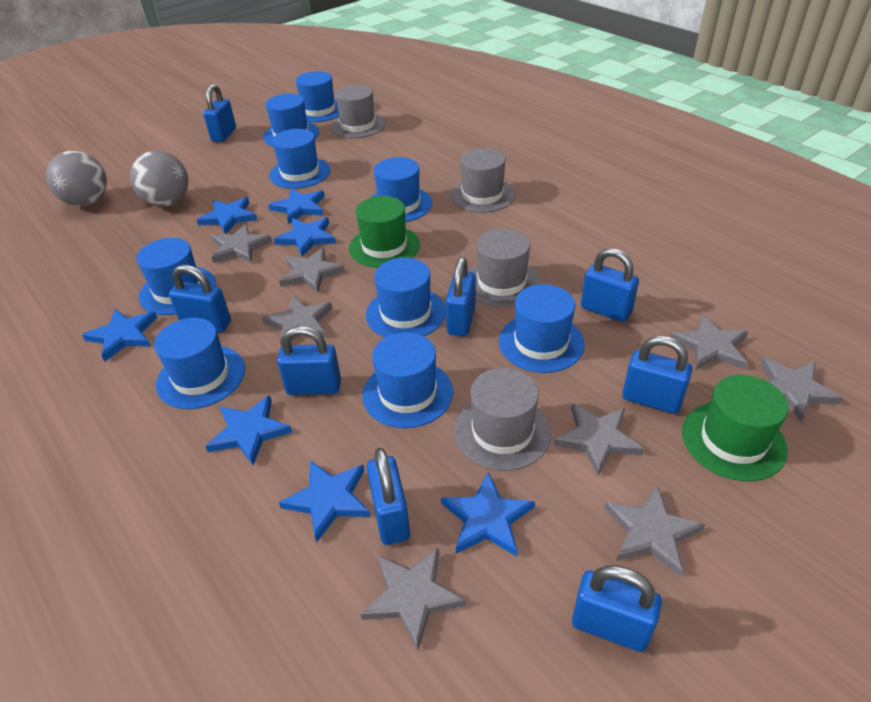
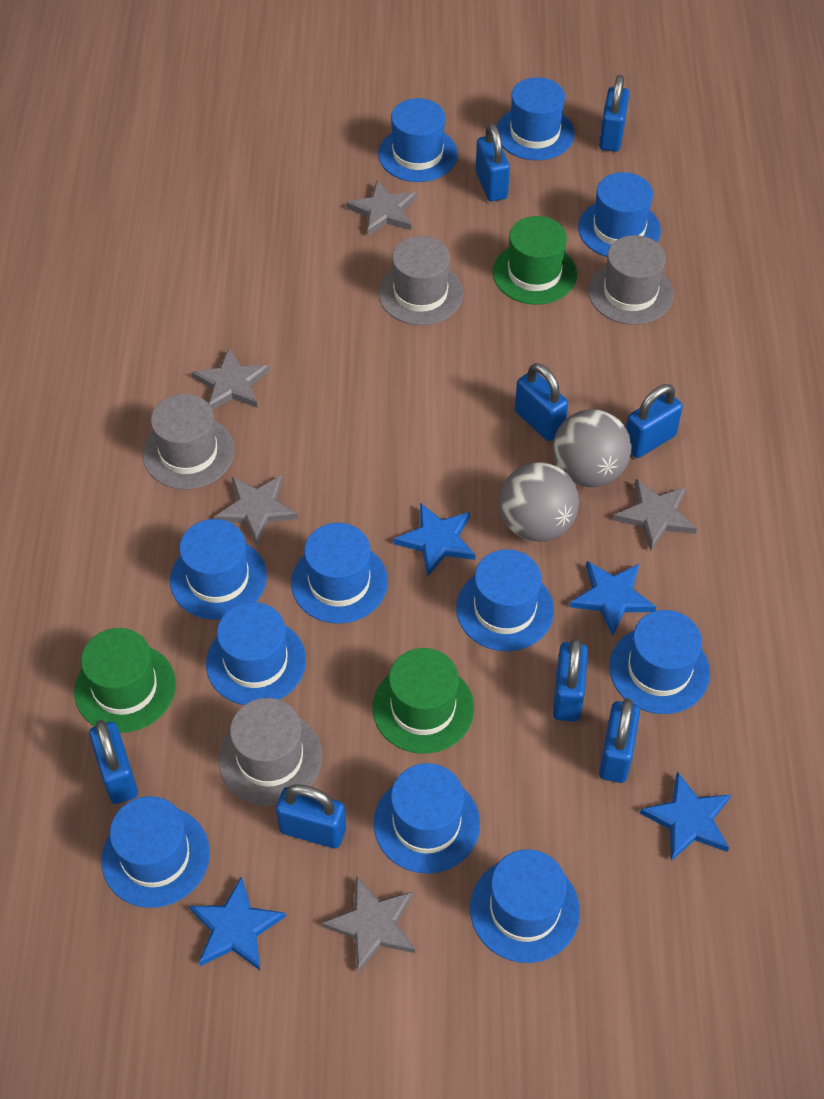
blue hat: [137,238,216,315] [154,318,245,409] [263,94,319,146] [269,129,331,189] [296,71,339,122] [363,332,453,428] [366,258,446,338] [371,157,432,222] [499,284,585,373] = 9 -> [101,796,210,908] [170,519,267,620] [206,602,306,705] [291,523,388,624] [374,763,480,874] [378,98,458,182] [456,549,554,651] [470,849,580,963] [497,77,575,160] [578,172,661,257] [609,610,710,714] = 11
blue star: [82,309,157,362] [197,197,257,235] [205,395,292,465] [268,188,325,224] [274,217,336,257] [279,460,371,542] [441,472,535,557] = 7 -> [189,876,286,970] [394,503,475,577] [570,561,656,636] [640,771,731,861] = 4
green hat: [349,196,420,268] [682,375,788,481] = 2 -> [74,628,176,733] [372,648,474,754] [493,216,577,305] = 3
grey star: [211,224,272,263] [262,295,333,347] [279,248,345,293] [361,548,466,650] [554,403,644,476] [604,486,705,577] [670,314,748,370] [761,357,843,422] = 8 -> [191,348,270,410] [215,475,298,545] [322,876,415,972] [346,180,417,236] [613,479,697,551] = 5

